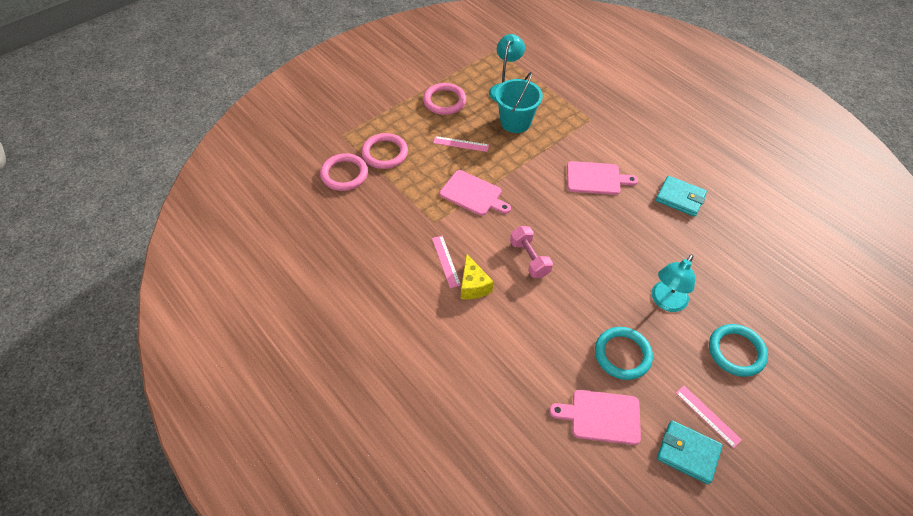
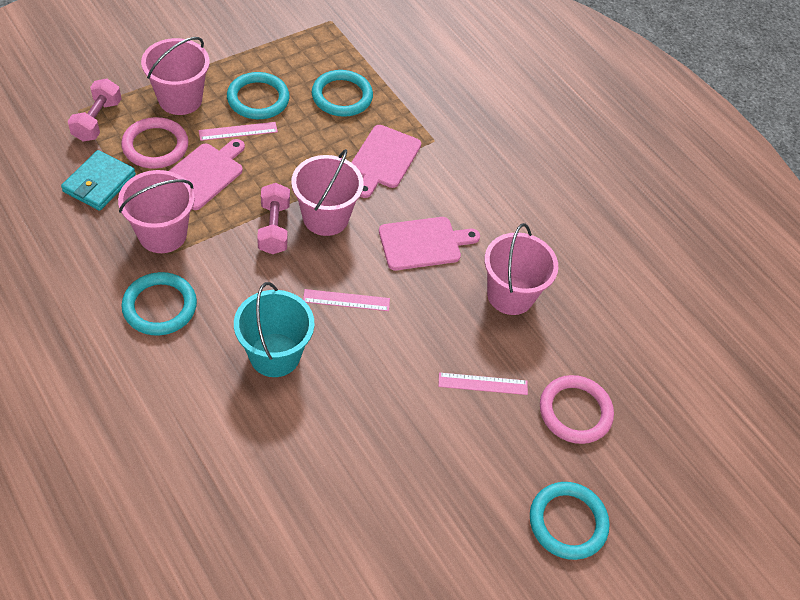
pink bucket: none = 0 -> [118,170,195,253] [141,37,210,115] [291,149,364,236] [484,223,558,315] = 4
pink dumbbell: [510,226,553,278] = 1 -> [68,79,122,142] [257,183,290,254] = 2
pink ring: [320,153,368,191] [361,133,408,169] [423,83,466,115] = 3 -> [121,117,189,169] [540,375,614,444] = 2
turquoise lamp: [489,34,525,102] [652,254,695,312] = 2 -> none = 0
turquoise ring: [595,327,653,380] [709,324,768,377] = 2 -> [122,272,197,335] [227,72,290,119] [312,70,373,117] [530,482,610,560] = 4
turquoise wallet: [656,176,707,217] [657,420,723,485] = 2 -> [61,150,136,211] = 1
yellow cheese: [461,254,494,299] = 1 -> none = 0

